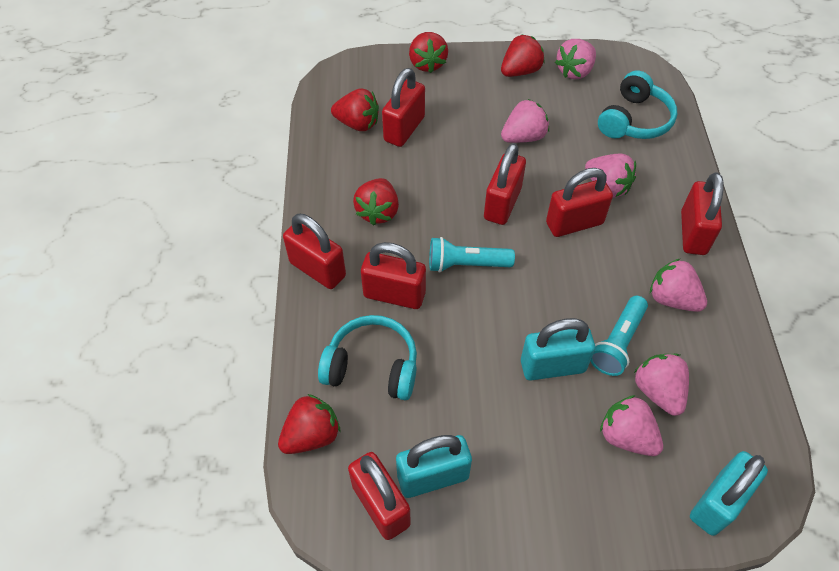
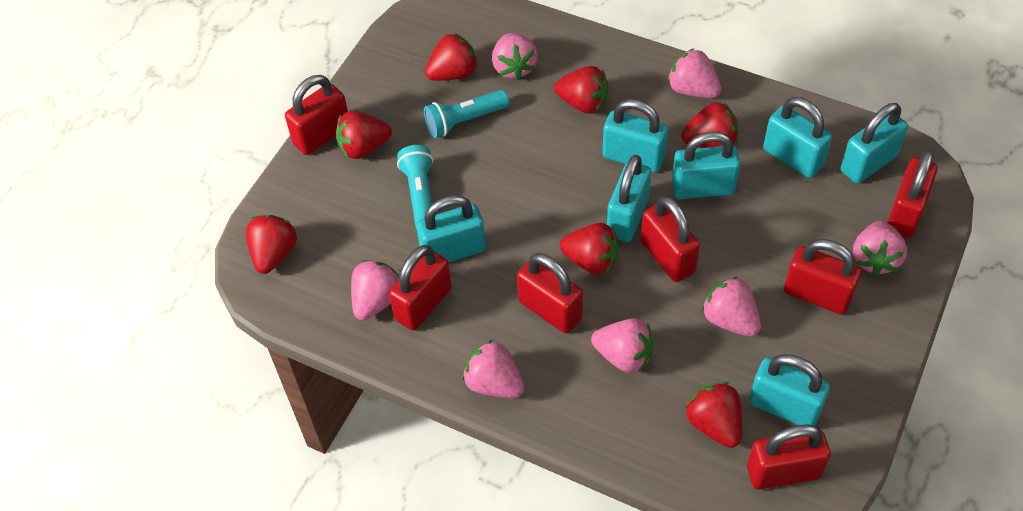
pink strawberry: [501,99,549,143] [555,39,596,79] [585,153,636,198] [600,395,663,456] [634,354,689,416] [650,259,707,312] = 6 -> [351,260,399,320] [463,340,524,398] [492,33,538,80] [591,318,654,373] [668,48,721,98] [701,277,761,336] [853,221,907,276] = 7
red strawberry: [278,394,340,454] [331,88,379,131] [353,178,399,226] [409,32,448,73] [501,34,545,77] = 5 -> [246,215,297,274] [336,111,392,159] [425,32,478,81] [554,66,609,114] [560,223,619,275] [681,101,738,148] [685,382,742,448] = 7
turquoise headphones: [318,315,417,400] [598,71,677,139] = 2 -> none = 0
turquoise padlock: [396,435,472,498] [521,318,595,381] [690,451,768,536] = 3 -> [416,195,486,263] [603,99,668,172] [607,155,651,242] [671,132,741,199] [749,354,830,425] [763,97,832,178] [840,103,908,184] = 7

